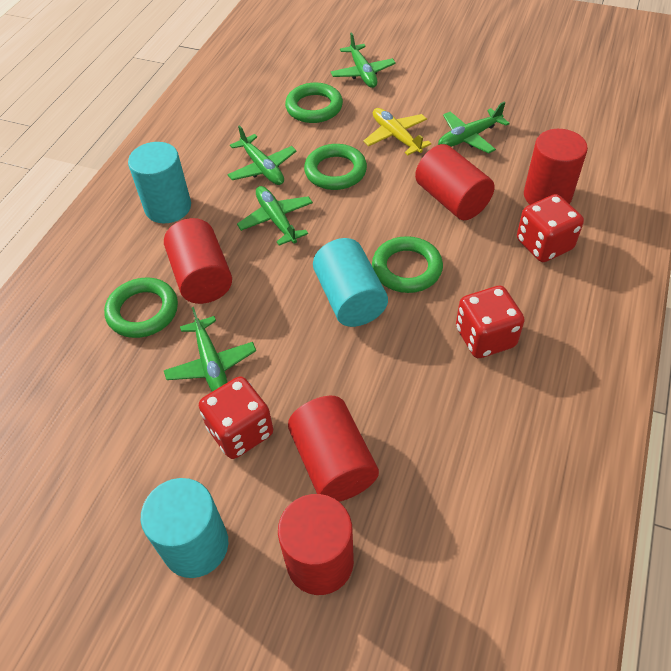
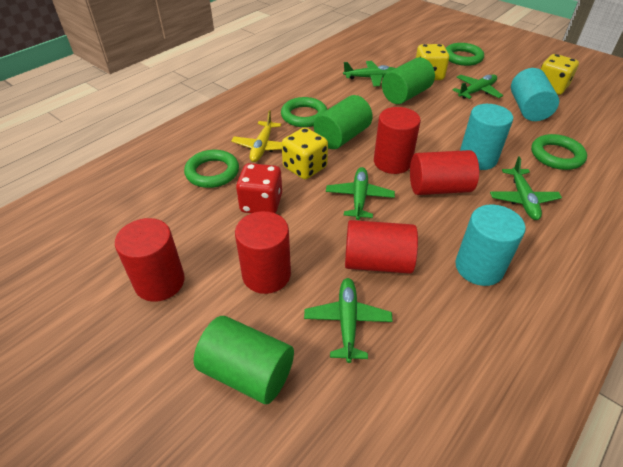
green cylinder: none = 0 -> [194,316,294,404] [314,95,373,149] [382,57,435,104] = 3
red dice: [199,376,273,459] [456,286,525,358] [517,194,584,262] = 3 -> [236,163,282,213] = 1
yellow dice: none = 0 -> [282,127,328,179] [416,44,449,80] [540,54,579,95] = 3

